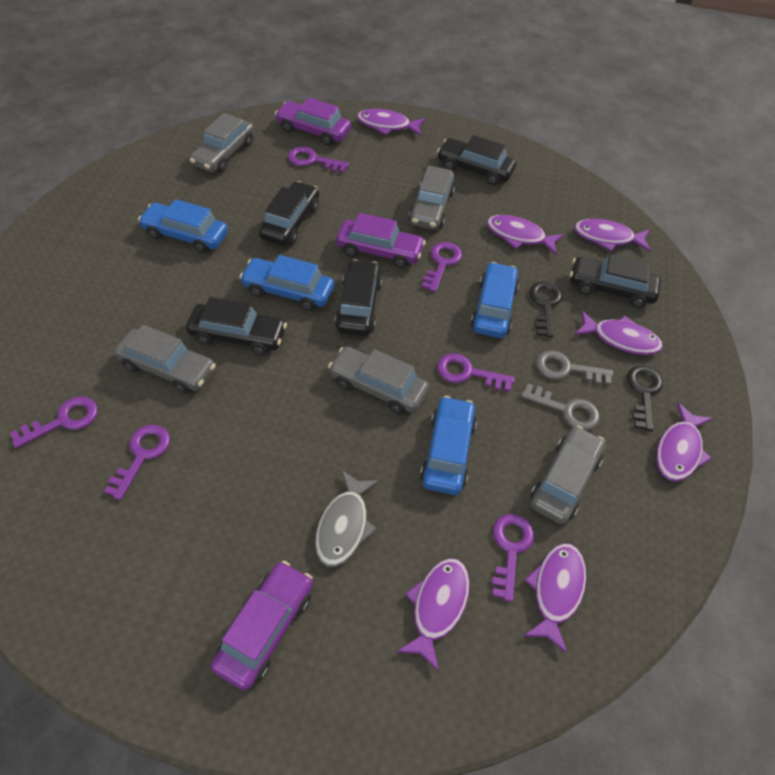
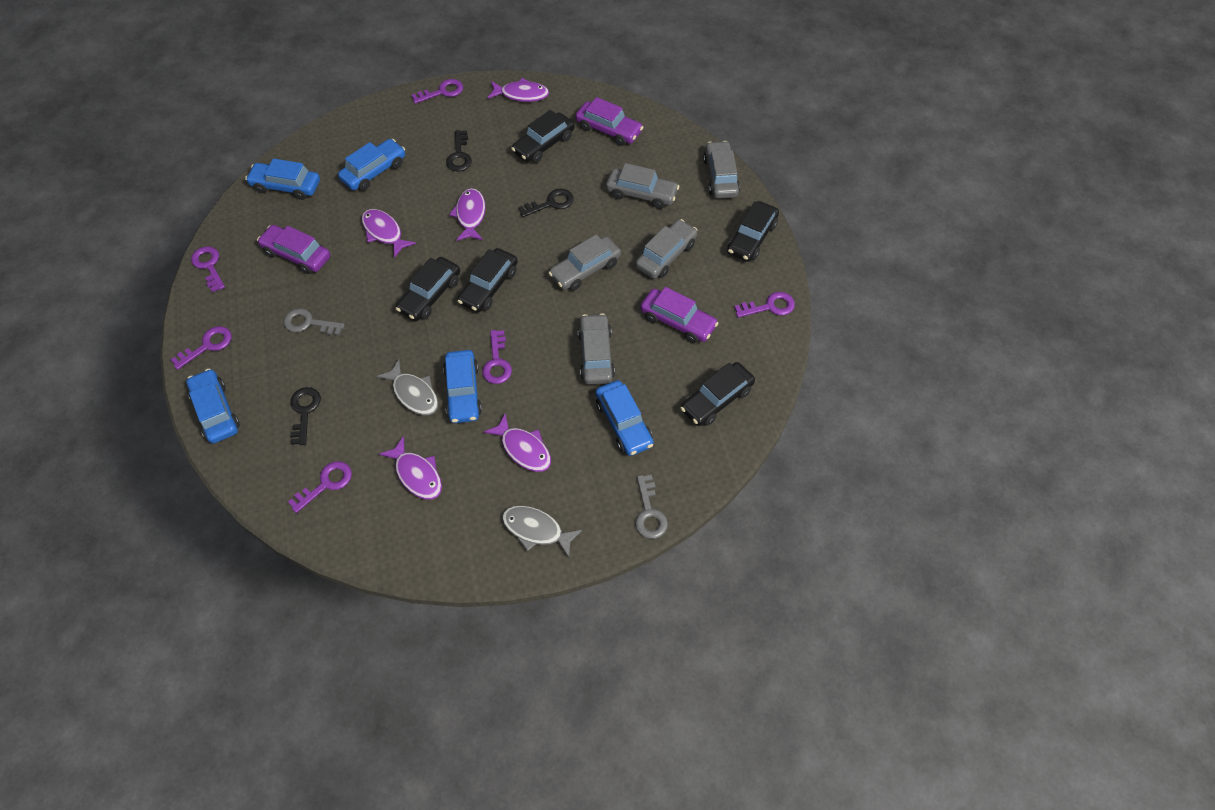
black key: [529,281,562,338] [627,366,663,432] = 2 -> [290,387,321,445] [446,130,472,172] [518,189,574,217] = 3
blue car: [138,199,228,253] [239,255,334,311] [420,396,477,495] [471,262,519,338] = 4 -> [186,369,240,444] [245,158,320,200] [338,139,405,191] [443,350,482,423] [595,380,654,456] = 5
grey fish: [315,470,379,567] = 1 -> [376,360,438,415] [502,506,582,558] = 2
purple fish: [357,109,425,136] [396,558,470,672] [487,215,564,255] [524,543,586,653] [574,219,651,252] [575,310,663,355] [656,402,713,482] = 7 -> [361,209,416,258] [379,436,442,499] [449,188,486,241] [484,414,551,472] [487,78,549,102] = 5

